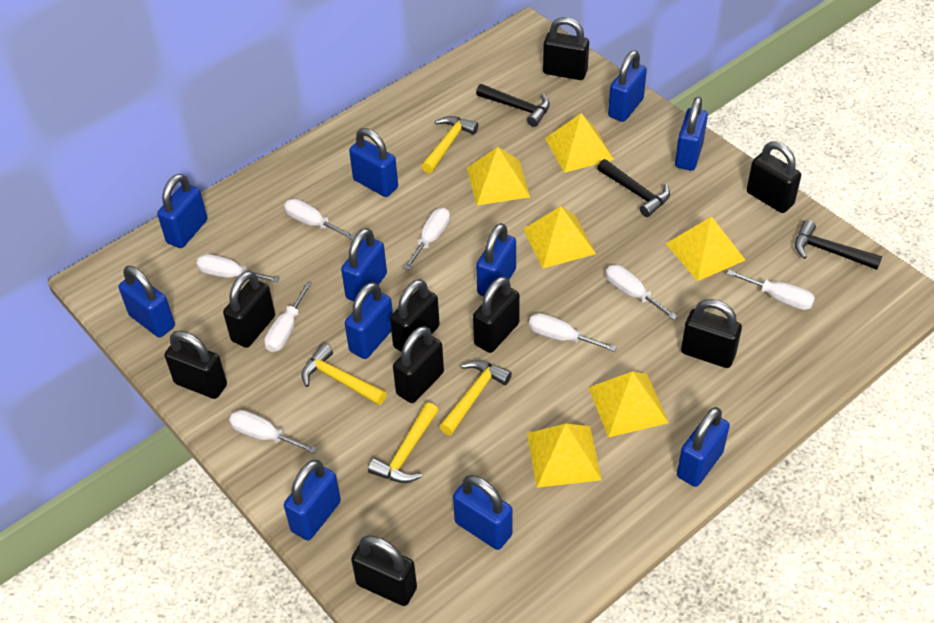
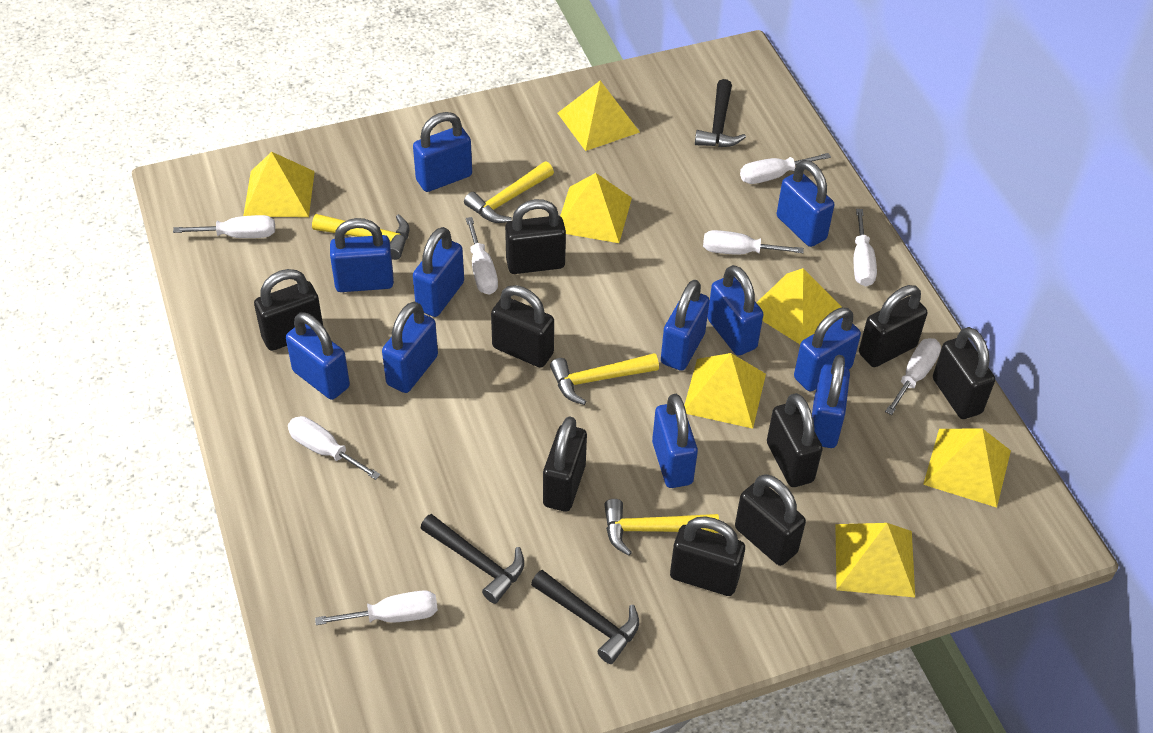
yellow pyramid: [467,147,530,205] [523,206,596,268] [527,424,602,488] [545,113,614,173] [588,371,669,437] [666,216,745,281] = 6 -> [243,152,315,217] [558,81,640,151] [560,173,632,243] [684,353,766,429] [756,268,842,344] [835,523,915,597] [923,428,1011,508] = 7

